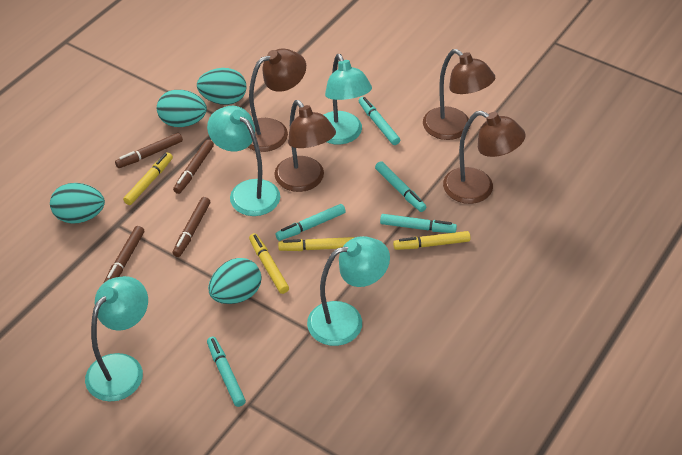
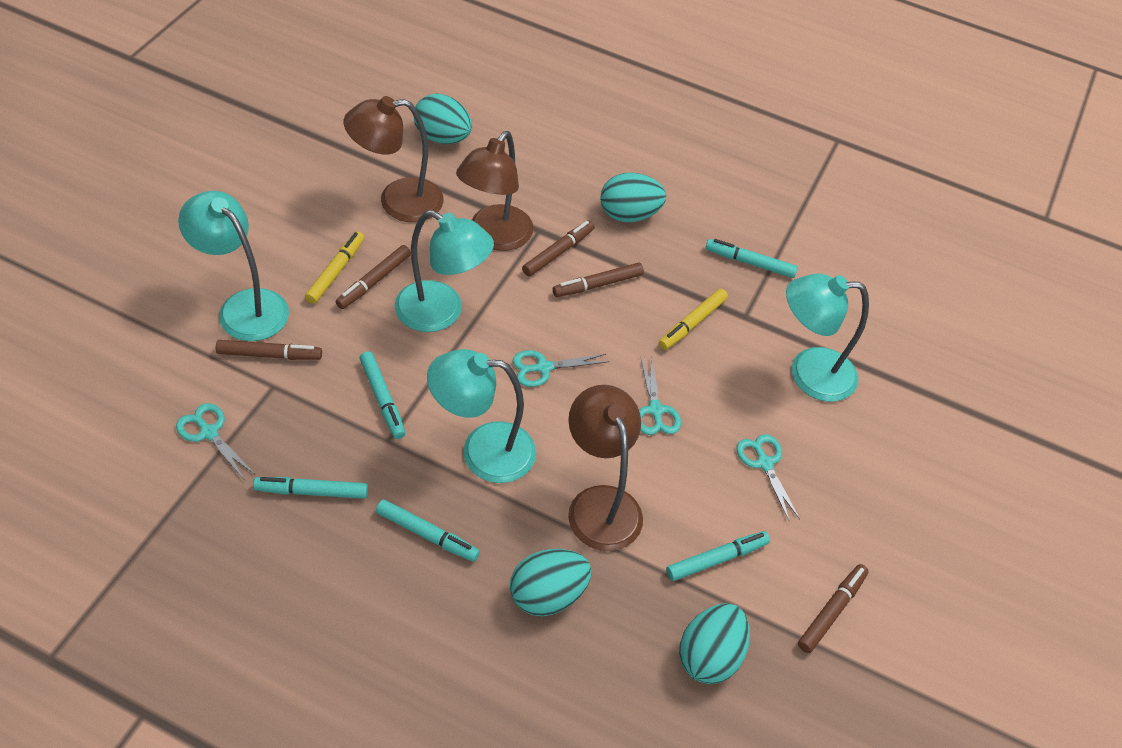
brown lamp: [247,48,306,152] [275,100,336,192] [423,49,495,140] [443,111,526,204] = 4 -> [343,96,444,222] [456,131,534,251] [568,385,643,551] = 3
brown marker: [104,226,144,282] [115,133,183,168] [173,139,214,194] [173,197,210,257] = 4 -> [216,340,322,360] [336,245,411,309] [522,221,595,276] [553,263,644,297] [798,564,869,653] = 5
turquoise scissors: none = 0 -> [176,403,255,479] [512,350,609,387] [639,355,681,435] [737,434,800,522] = 4
yellow marker: [123,152,173,205] [249,233,289,294] [278,237,355,251] [393,231,471,250] = 4 -> [305,231,364,304] [659,288,728,350] = 2

